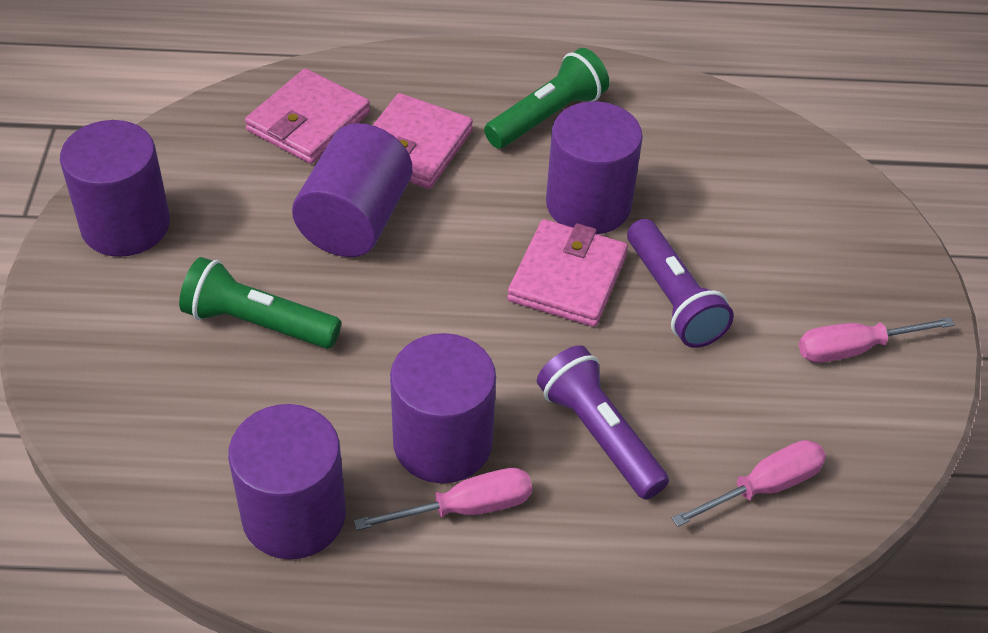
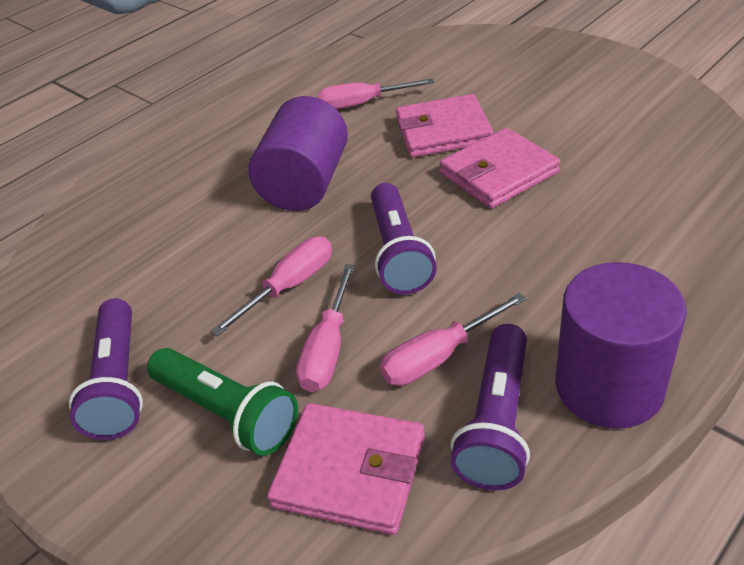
green flashlight: [179,257,341,349] [484,48,609,148] = 2 -> [147,348,298,456] = 1
pink screwdriver: [354,468,532,530] [672,440,826,527] [799,317,955,363] = 3 -> [211,236,332,336] [296,264,355,392] [318,78,434,109] [380,293,526,386] = 4
purple cylinder: [60,120,170,257] [228,404,346,559] [292,123,412,257] [390,333,496,483] [546,101,643,234] = 5 -> [248,96,348,211] [555,262,687,429] = 2
purple flashlight: [537,345,669,500] [627,219,734,348] = 2 -> [69,299,143,440] [371,183,437,294] [450,324,530,490] = 3

